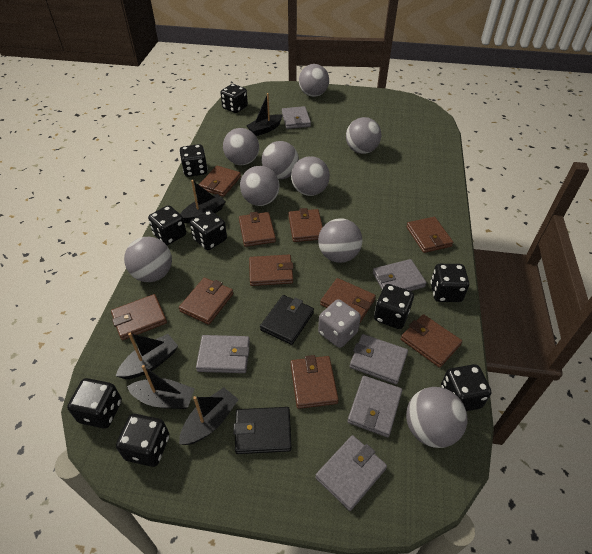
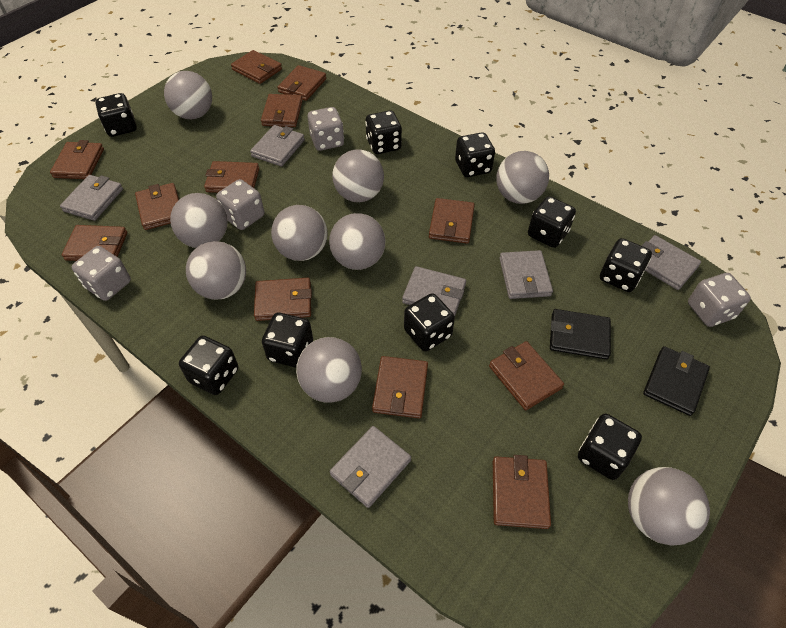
black boat: [116,333,178,379] [127,365,195,409] [179,387,239,445] [180,180,226,223] [246,93,283,136] = 5 -> none = 0
brown wallet: [111,294,167,340] [179,278,233,325] [199,166,241,197] [239,212,276,247] [249,255,294,286] [288,208,323,242] [290,355,339,409] [320,278,376,322] [401,314,462,368] [406,217,453,253] = 10 -> [50,140,104,179] [62,225,127,261] [135,183,179,230] [204,161,259,193] [231,50,282,84] [254,278,312,321] [261,94,303,127] [278,65,326,101] [372,356,428,418] [429,198,475,244] [489,341,564,410] [493,455,551,529] = 12
grey dice: [318,299,361,348] = 1 -> [72,246,131,301] [216,179,264,230] [308,107,344,151] [688,273,751,327] = 4

